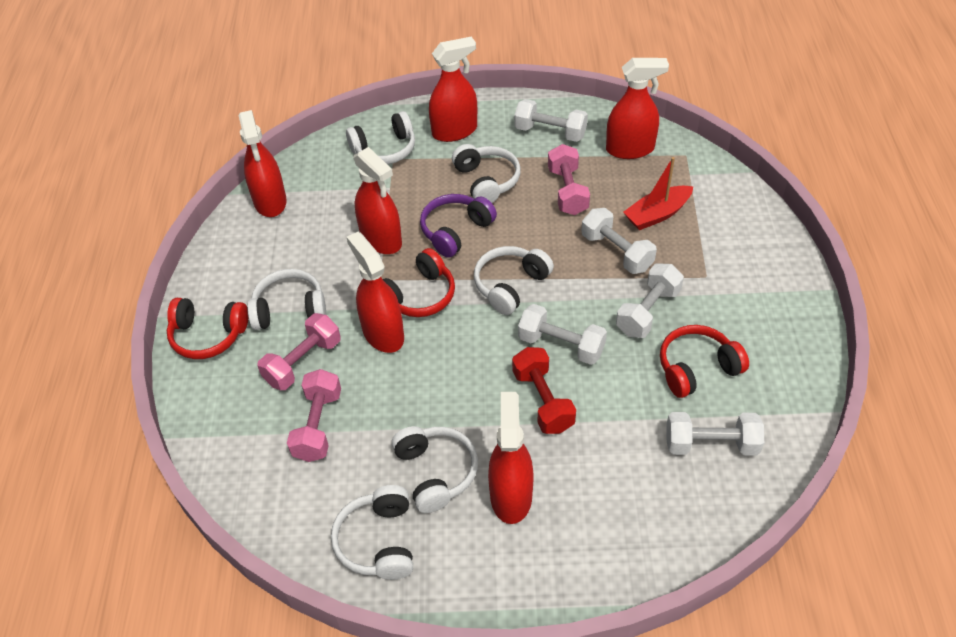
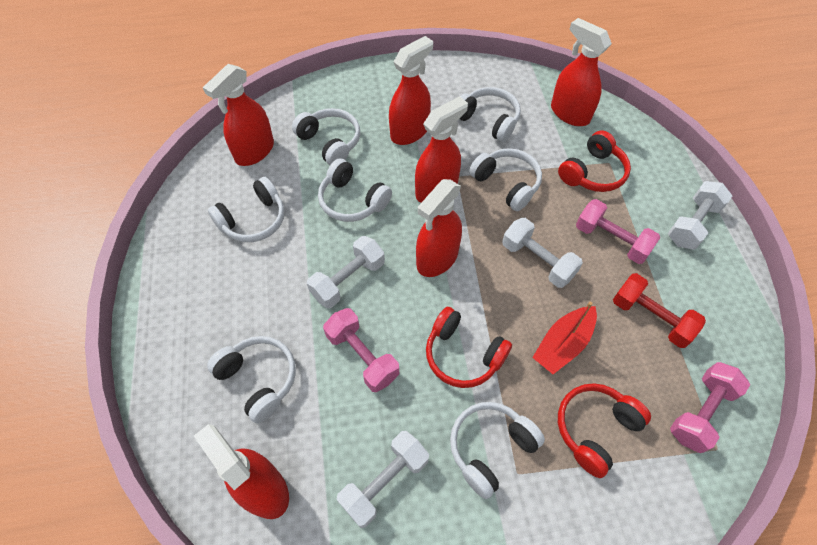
purple headphones: [420,194,497,258] = 1 -> none = 0
white dumbbell: [514,99,588,142] [518,304,607,365] [581,208,657,274] [616,263,684,338] [666,412,764,456] = 5 -> [307,236,385,308] [336,431,429,528] [502,218,583,288] [668,181,732,250] = 4
white headphones: [247,269,326,330] [331,485,413,580] [346,111,415,164] [392,426,478,513] [452,144,520,203] [474,246,554,315] = 6 -> [207,336,296,423] [208,177,285,242] [292,108,360,165] [318,158,392,222] [450,402,545,499] [460,87,521,142] [469,148,542,211] = 7

